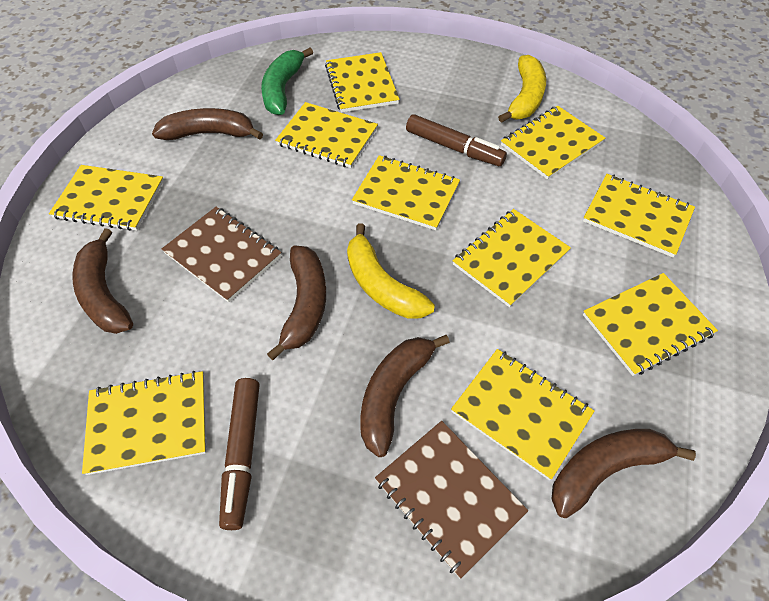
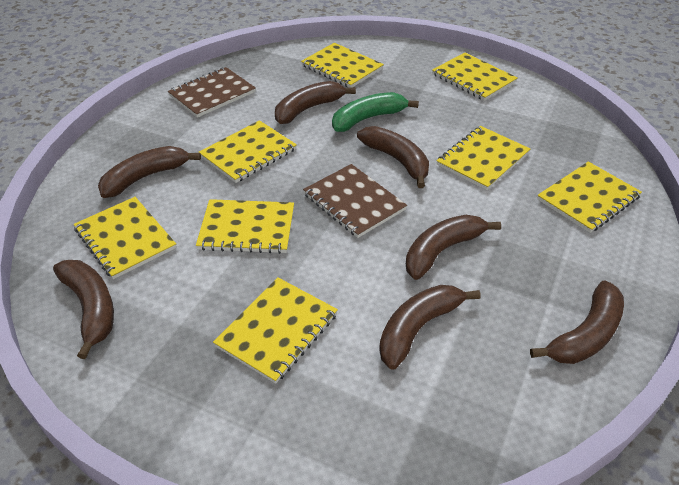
brown banana: [73,228,133,334] [152,108,263,140] [267,246,326,360] [360,335,450,457] [552,429,696,518] = 5 -> [53,260,114,359] [98,146,201,198] [275,81,356,124] [357,126,429,188] [379,285,481,370] [406,215,501,280] [530,280,624,364] = 7
brown marker: [219,378,260,530] [406,114,507,166] = 2 -> none = 0
yellow banana: [347,223,435,319] [498,55,546,123] = 2 -> none = 0
yellow notebook: [49,165,164,231] [82,371,206,475] [275,102,378,168] [325,52,400,113] [352,155,460,230] [451,349,594,480] [453,209,571,307] [501,106,605,180] [583,174,695,257] [583,273,718,376] = 10 -> [73,197,176,279] [196,199,294,254] [199,120,297,183] [213,278,338,384] [301,43,384,88] [432,53,518,101] [436,126,530,190] [537,161,642,233] = 8

